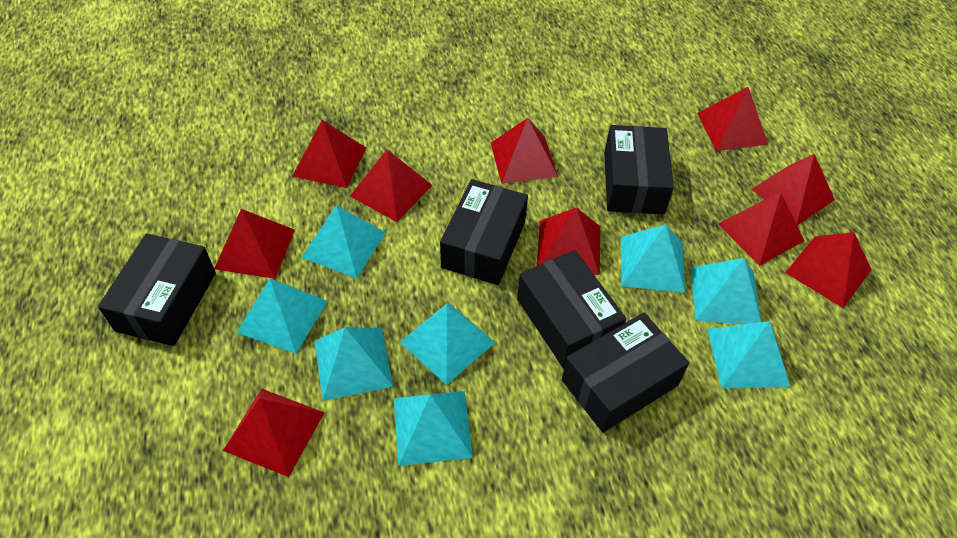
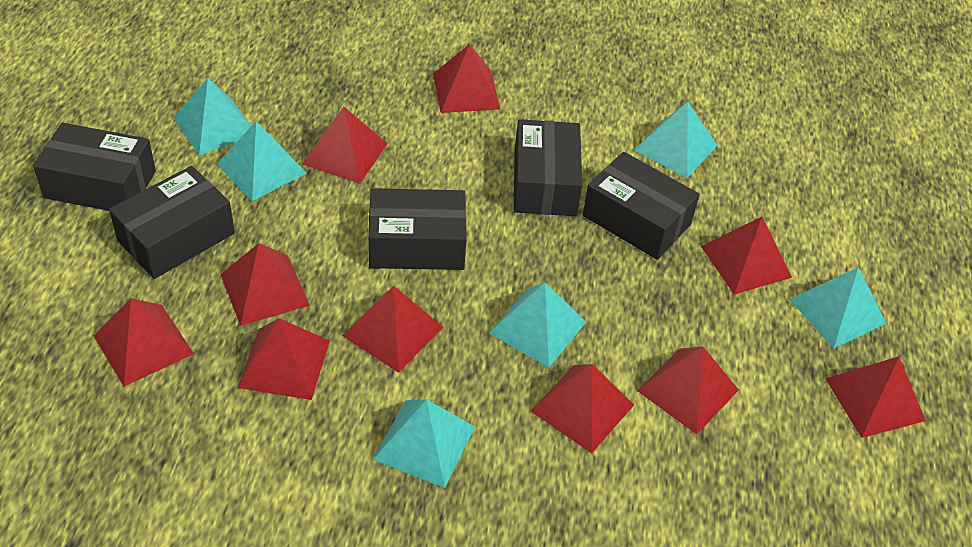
turquoise pyramid: [236,279,328,354] [301,205,386,278] [314,327,393,401] [394,391,473,466] [400,302,495,385] [621,225,686,293] [691,258,761,324] [707,321,790,389] = 8 -> [174,78,251,156] [217,121,307,201] [373,399,475,488] [489,282,586,368] [635,102,718,178] [789,267,886,348] = 6

